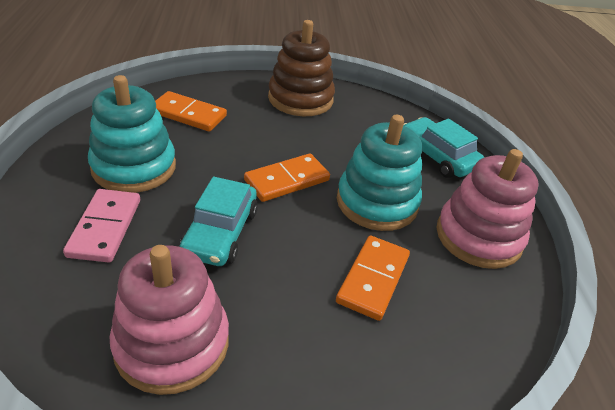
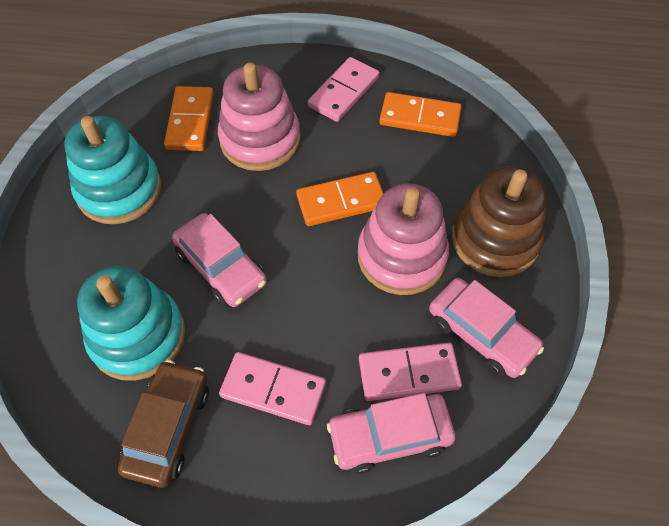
brown car: none = 0 -> [118,360,209,488] = 1
pink car: none = 0 -> [172,213,267,307] [327,393,456,474] [429,278,544,378] = 3
pink domino: [63,189,140,263] = 1 -> [219,352,326,425] [308,57,380,122] [359,343,462,401] = 3
turquoise car: [179,177,258,266] [403,117,485,178] = 2 -> none = 0

